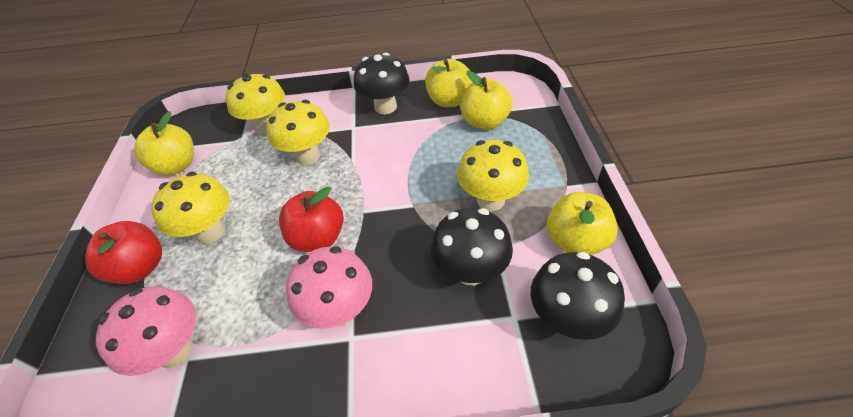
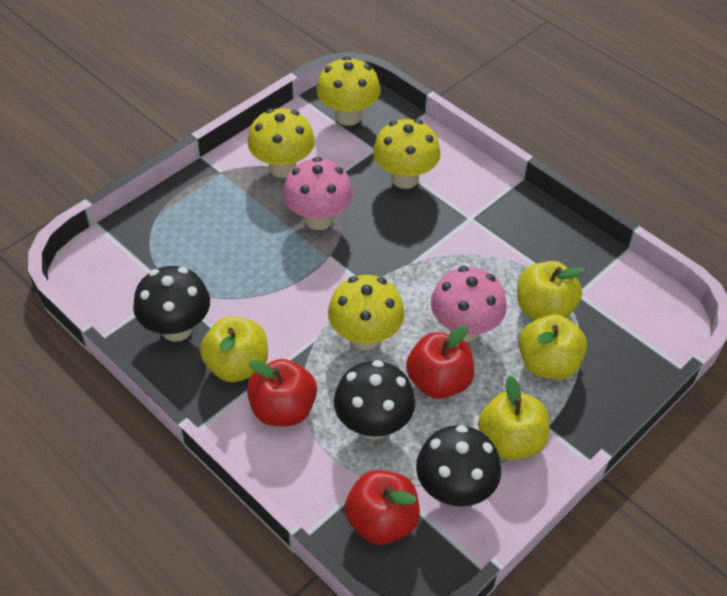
red apple: [85,221,162,284] [279,187,344,252] = 2 -> [247,359,317,426] [345,470,420,545] [406,325,475,399] = 3

